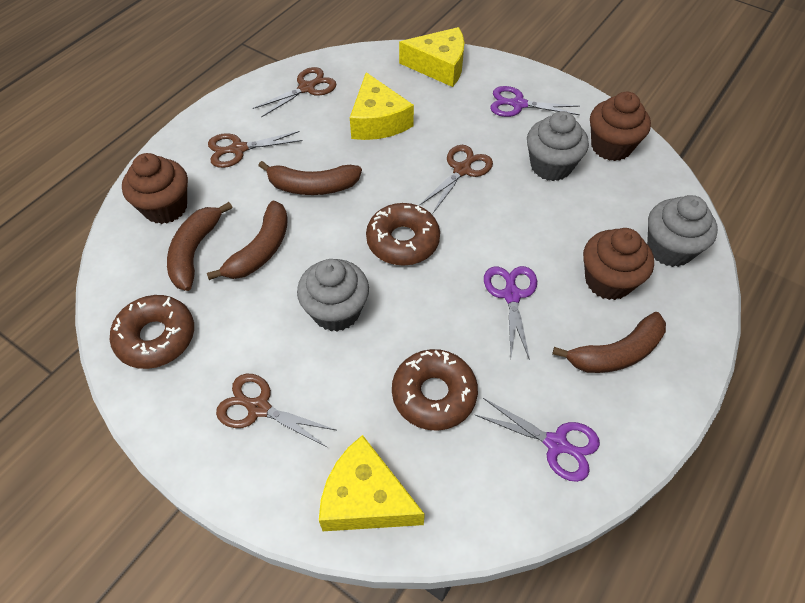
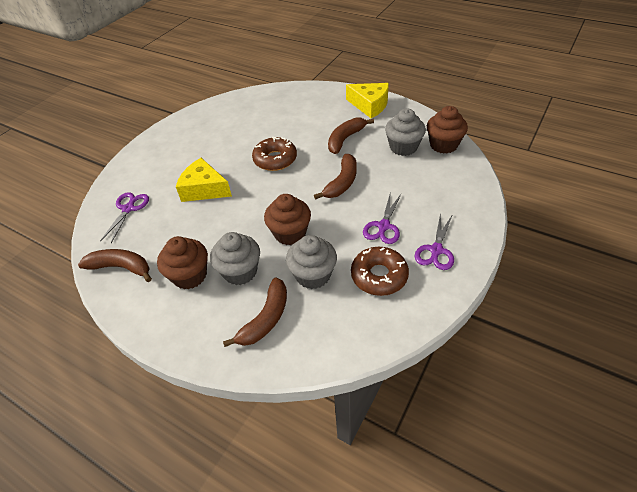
brown donut: [110,295,194,369] [366,203,440,266] [392,349,478,431] = 3 -> [252,137,297,171] [351,247,409,296] = 2
brown scissors: [208,131,303,168] [216,374,336,448] [253,67,337,117] [419,145,493,213] = 4 -> none = 0
yellow cheese: [319,435,425,531] [350,72,414,140] [399,27,464,87] = 3 -> [176,158,232,202] [346,83,389,118] = 2

